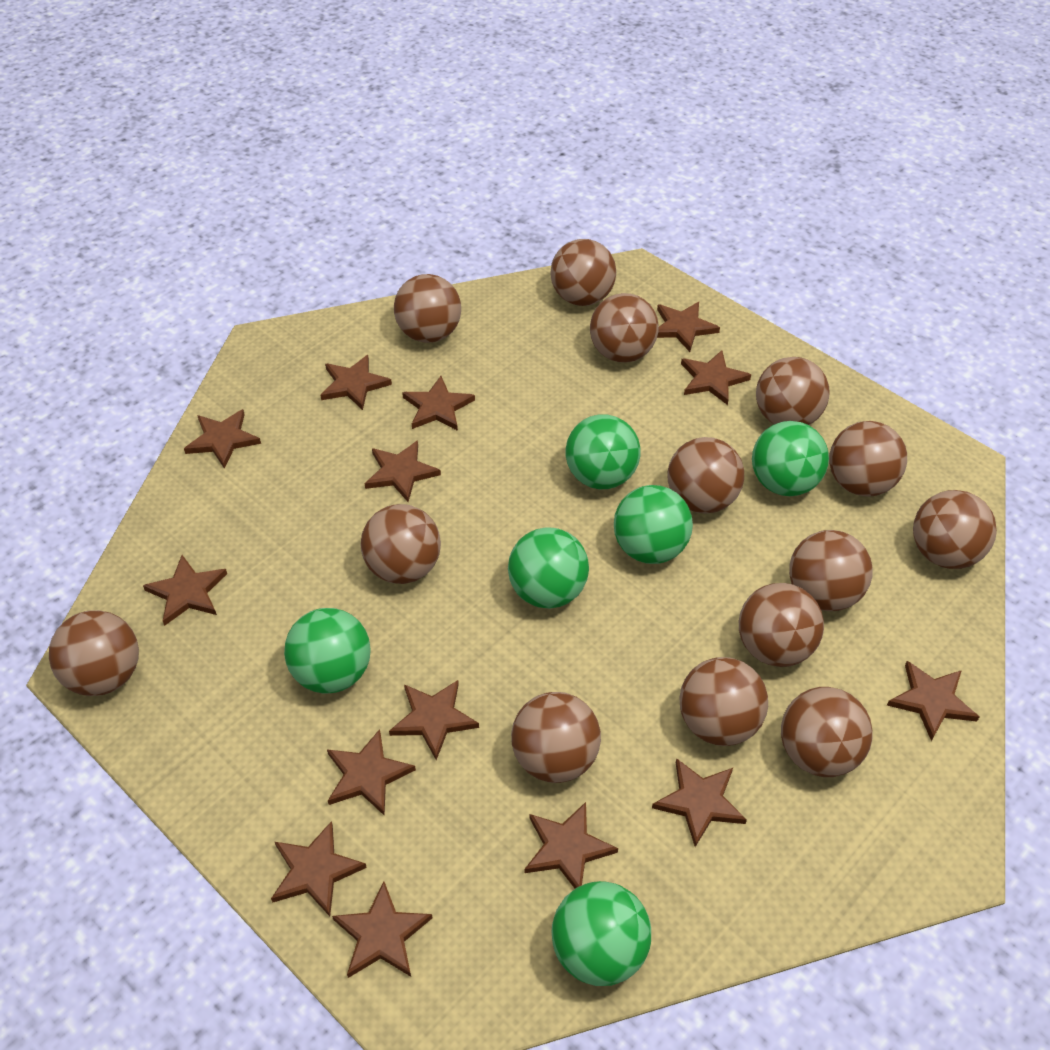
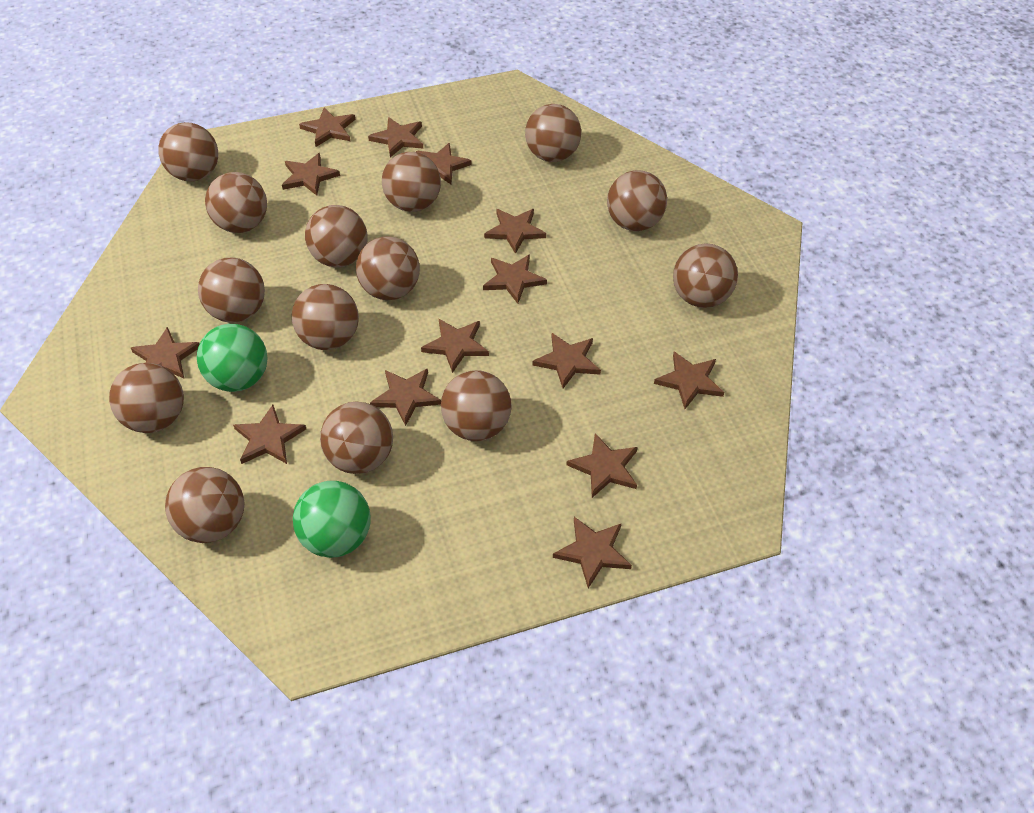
green ball: [284,608,371,694] [508,527,589,609] [552,881,651,986] [566,414,640,489] [614,485,693,564] [752,421,829,496] = 6 -> [197,324,267,392] [293,481,371,558] = 2

